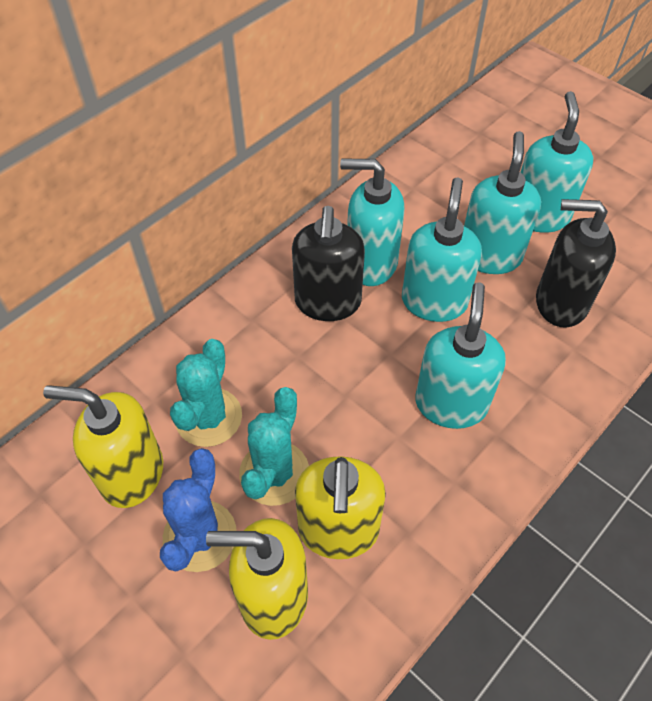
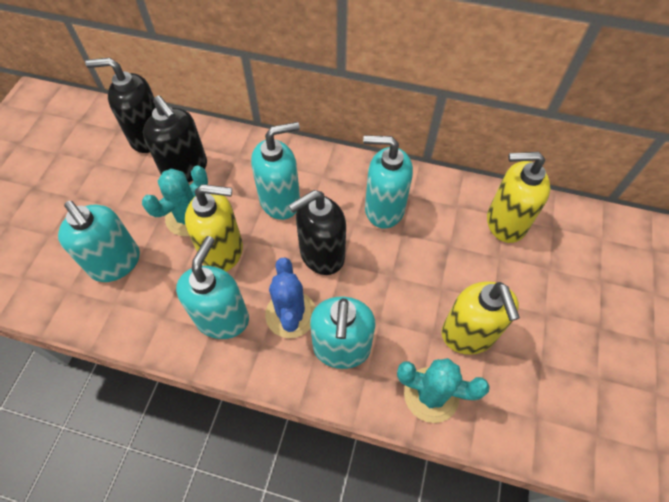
black soap dispenser: [292,206,365,321] [536,199,616,328] = 2 -> [85,58,156,153] [143,96,207,182] [288,190,346,275] = 3

